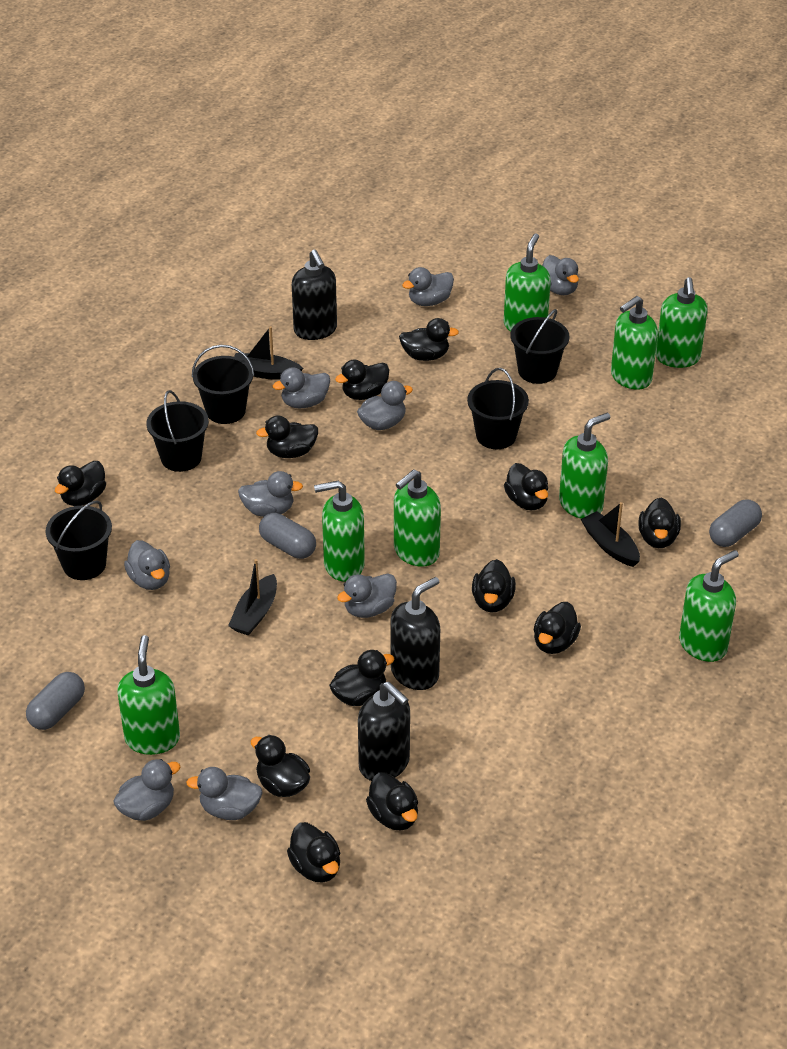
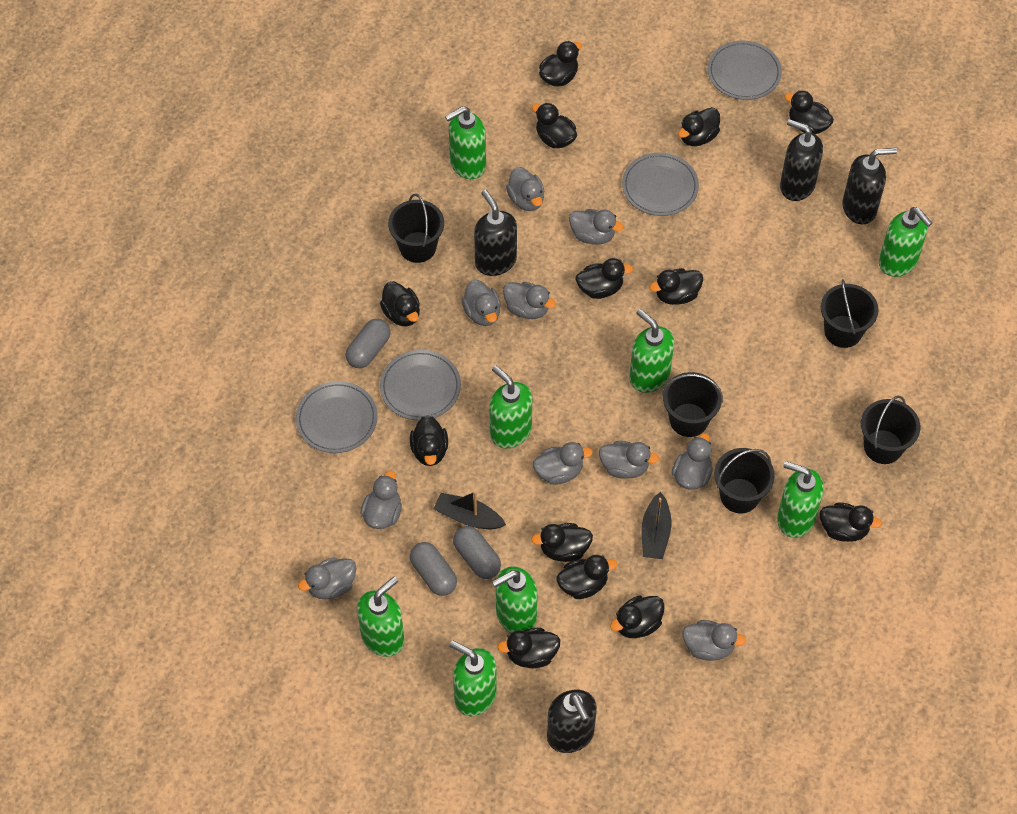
black boat: [228,559,277,636] [234,326,303,380] [581,502,640,567] = 3 -> [434,491,506,529] [641,492,671,559] = 2
black duck: [55,461,106,506] [250,735,310,797] [256,415,318,458] [287,822,340,883] [329,650,395,706] [335,360,389,400] [366,772,418,831] [399,318,459,361] [472,559,516,612] [504,463,548,510] [534,602,581,654] [638,498,681,548] = 12 -> [380,281,420,326] [410,415,448,466] [497,628,560,668] [531,523,593,562] [532,103,577,148] [539,41,582,86] [556,555,617,599] [575,258,633,299] [610,595,665,638] [650,268,703,305] [678,107,720,146] [784,90,834,134] [820,502,882,542] = 13
black soap dispenser: [292,250,337,340] [358,682,410,781] [391,577,440,690] = 3 -> [474,190,517,276] [547,690,597,753] [780,119,823,201] [842,148,897,224] = 4
grey duck: [113,759,180,821] [124,540,170,590] [186,767,263,820] [238,471,303,517] [273,367,330,408] [337,574,397,618] [357,381,413,430] [402,267,454,306] [542,255,579,295] = 9 -> [298,557,356,599] [360,471,402,529] [461,279,501,326] [503,282,556,319] [506,167,544,211] [533,442,593,485] [569,209,623,244] [599,441,659,479] [672,433,713,489] [682,620,746,661] = 10
grey plate: none = 0 -> [296,381,378,453] [380,350,461,420] [622,153,699,216] [708,41,782,100] = 4

